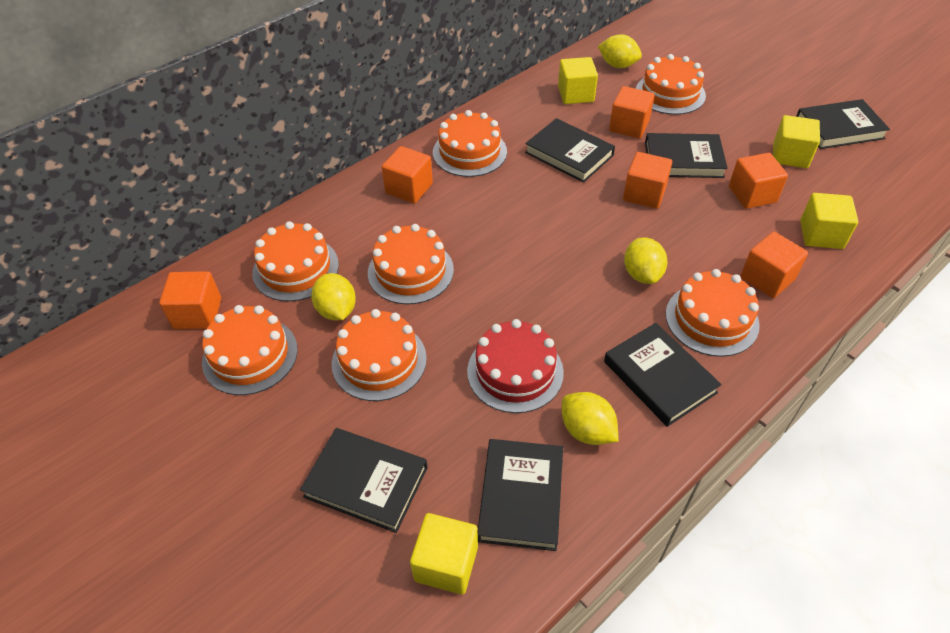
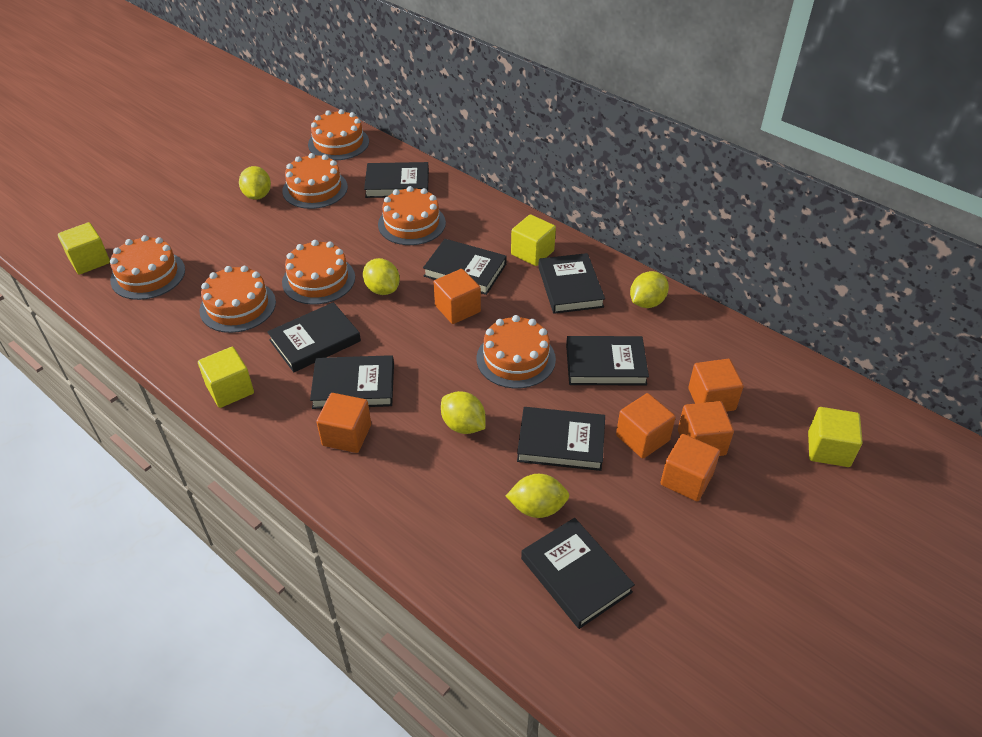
black book: [300,428,428,533] [478,439,563,551] [525,118,615,183] [604,323,722,427] [645,133,728,178] [796,99,890,149] = 6 -> [267,302,361,372] [310,355,394,409] [364,162,429,198] [423,239,506,295] [517,407,605,471] [521,518,635,629] [538,253,605,314] [566,336,649,386] = 8
red cake: [467,319,564,413] = 1 -> none = 0
yellow lemon: [311,273,356,320] [562,392,619,445] [598,34,642,68] [624,238,667,284] = 4 -> [239,166,271,200] [363,258,400,295] [441,391,485,434] [506,474,570,518] [630,271,669,308] = 5

